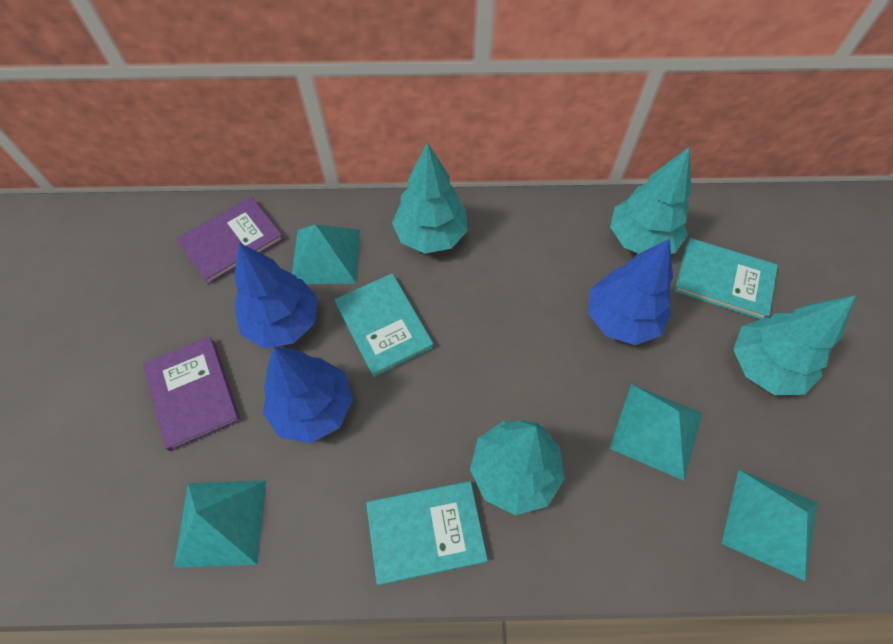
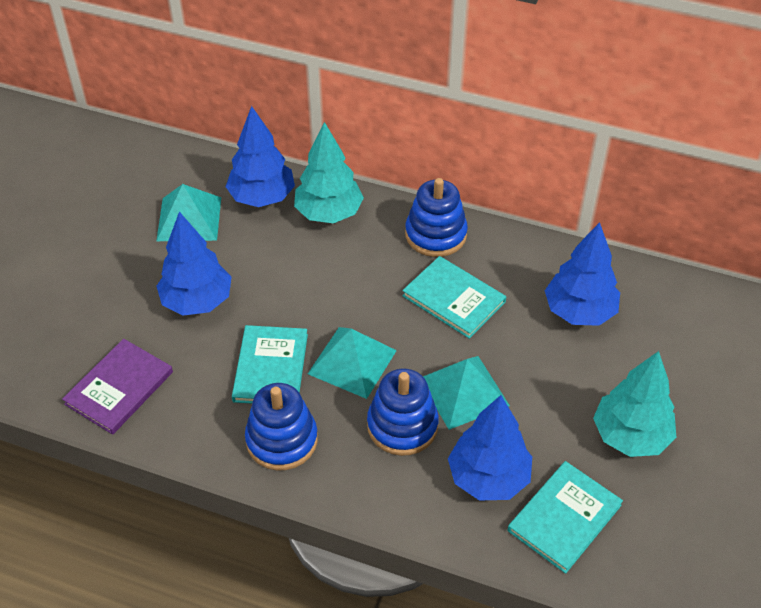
blue stacking toy: none = 0 -> [245,383,318,470] [367,368,439,456] [405,178,468,257] = 3
blue tree: [234,243,318,348] [263,347,353,443] [588,239,673,345] = 3 -> [157,212,232,316] [225,106,295,207] [448,395,532,501] [545,222,620,326] = 4
purple book: [143,337,241,451] [177,197,284,285] = 2 -> [62,339,173,435] = 1
turquoise pyramid: [174,481,266,568] [292,224,360,284] [610,384,703,481] [722,470,818,581] = 4 -> [156,184,221,241] [308,327,397,399] [423,356,510,430] = 3
turquoise tree: [392,142,468,254] [470,420,565,515] [610,147,691,254] [733,295,856,395] = 4 -> [294,122,364,223] [593,351,677,457] = 2

